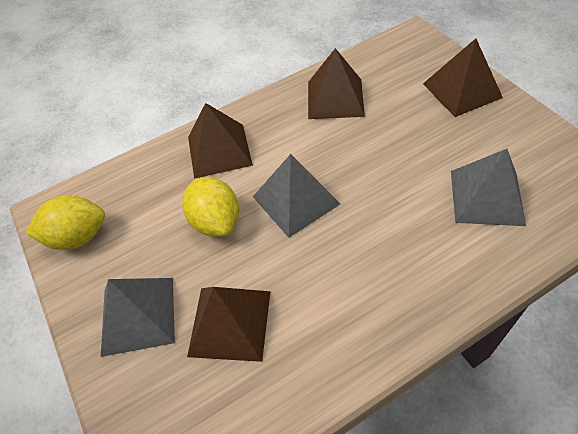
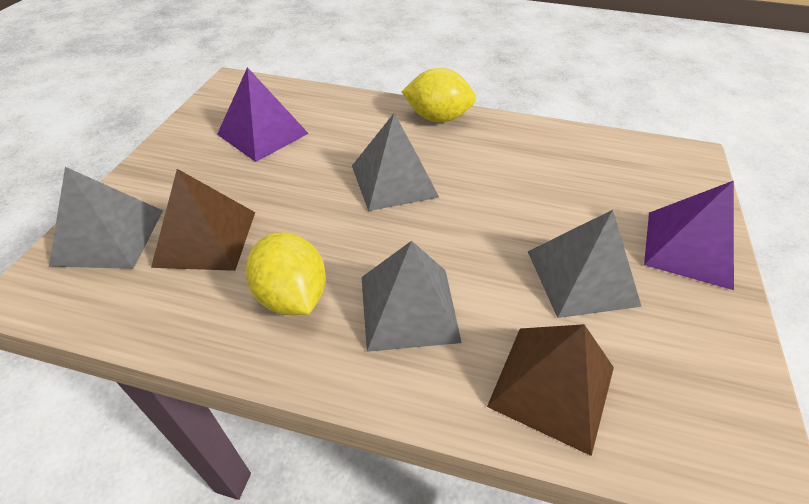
brown pyramid: [187,287,271,362] [188,103,253,179] [308,48,365,119] [423,39,503,117] = 4 -> [151,169,255,271] [487,324,614,456] = 2
grey pyramid: [101,278,175,357] [253,154,340,238] [451,149,526,226] = 3 -> [49,167,163,269] [352,113,439,211] [361,241,462,352] [527,210,642,318] = 4
purple pyramid: none = 0 -> [217,67,309,162] [644,181,734,290] = 2

